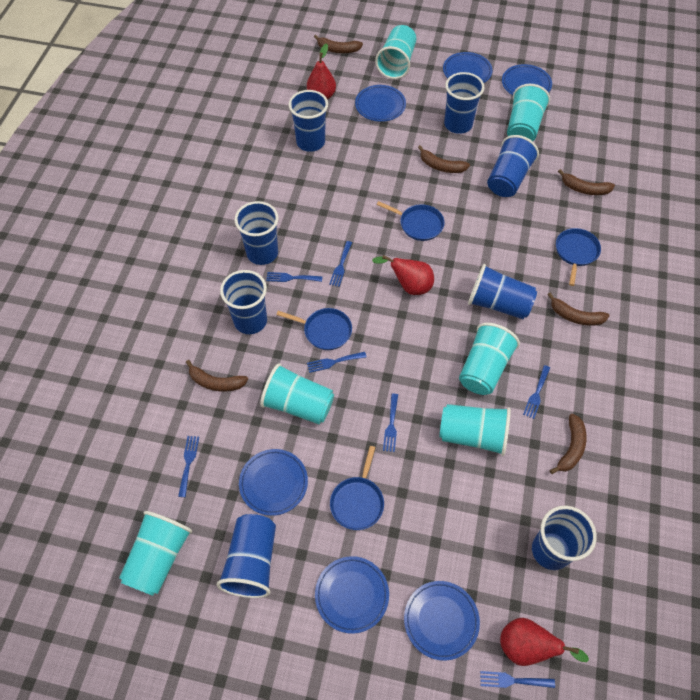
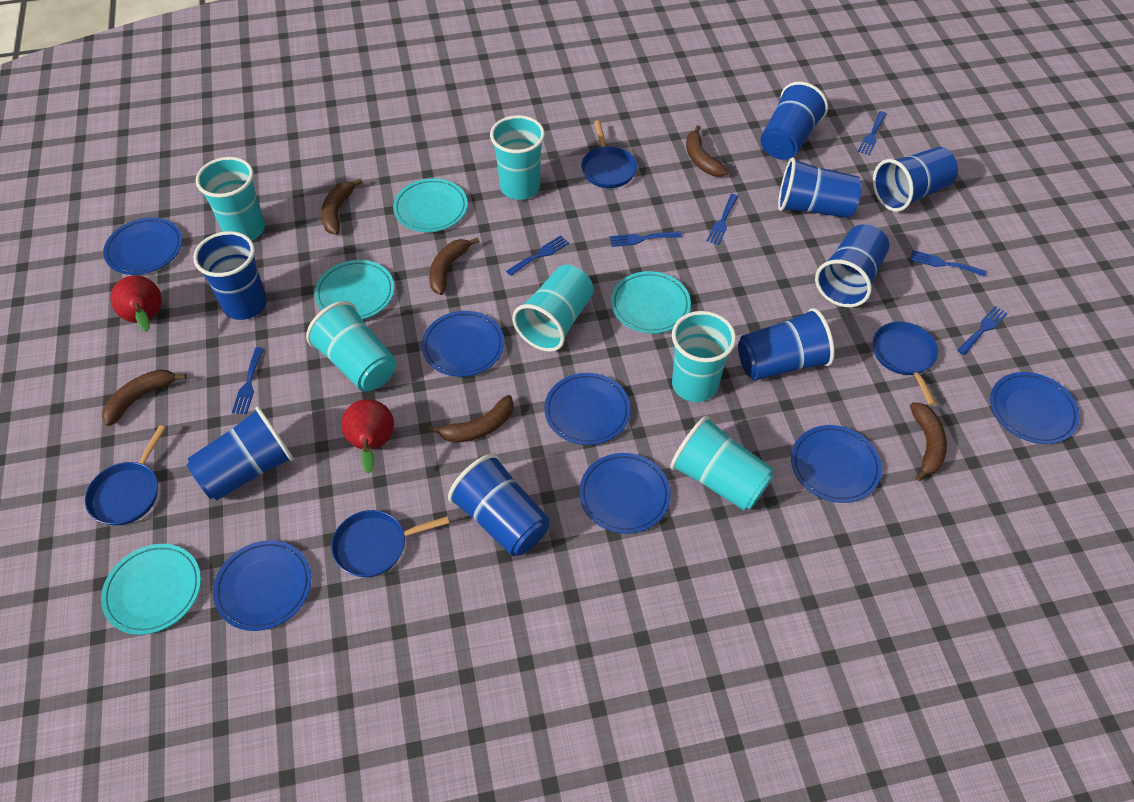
blue plate: [239,449,308,516] [315,556,389,634] [355,85,406,122] [404,581,480,661] [443,52,493,83] [502,64,552,95] = 6 -> [103,218,182,275] [213,540,311,631] [422,311,504,377] [544,373,631,445] [579,453,671,534] [791,425,882,503] [990,372,1080,444] = 7
red pear: [307,43,336,99] [372,255,434,295] [500,618,589,666] = 3 -> [111,275,162,331] [342,399,394,474] = 2
turquoise plate: none = 0 -> [101,544,201,635] [314,260,394,320] [393,178,468,232] [611,271,691,334] = 4

